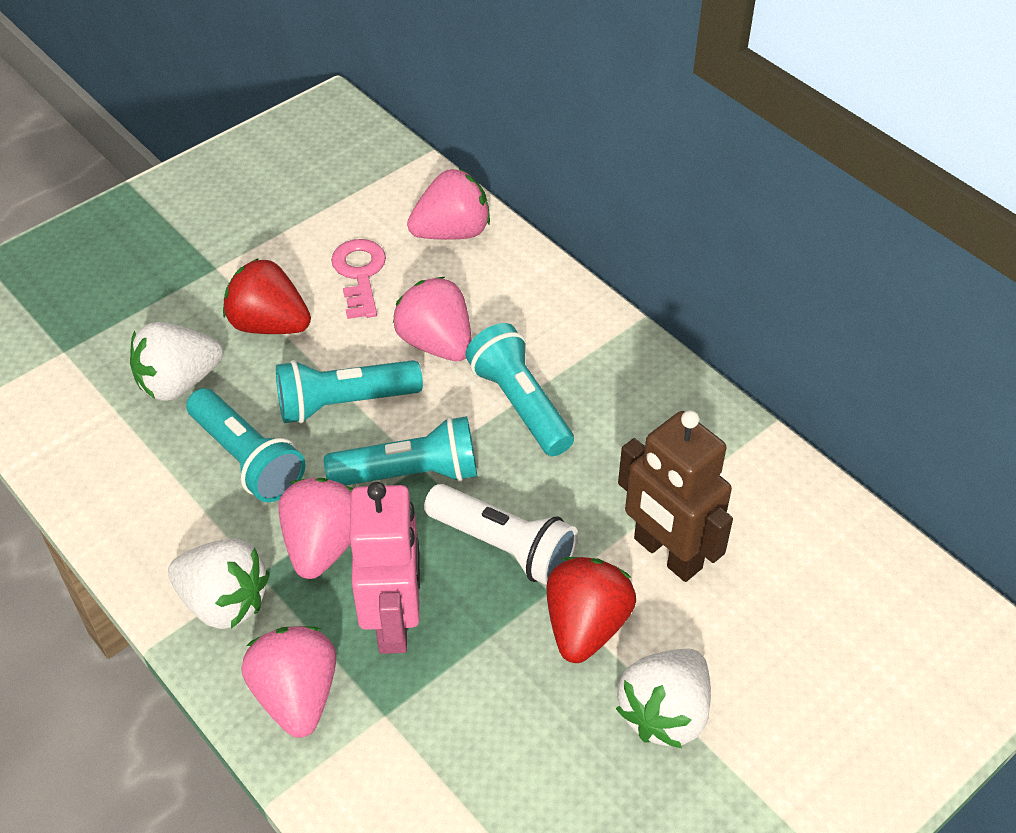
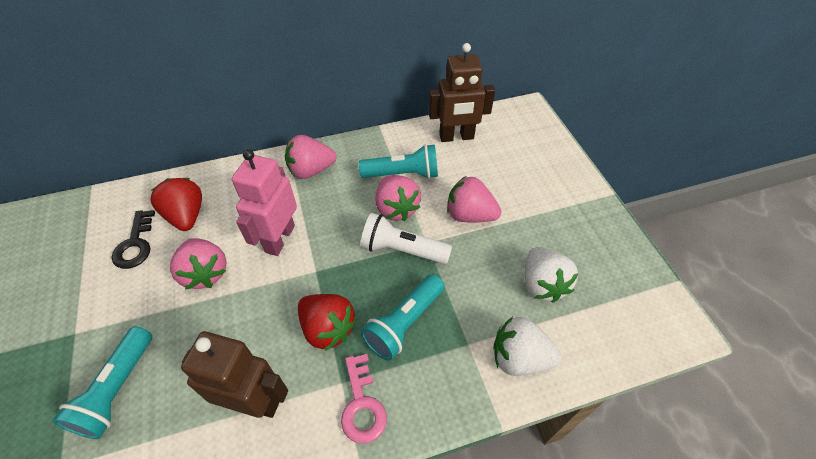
black key: none = 0 -> [112,210,155,269] = 1
brown robot: [618,410,733,582] = 1 -> [181,331,288,418] [429,43,495,142] = 2
turquoise flashlight: [186,388,306,502] [276,360,423,424] [324,416,477,485] [465,323,574,456] = 4 -> [53,326,152,439] [359,144,438,179] [361,274,445,361] = 3
white strawberry: [130,322,223,401] [168,539,269,629] [616,649,711,748] = 3 -> [493,317,561,376] [525,247,578,303] = 2

